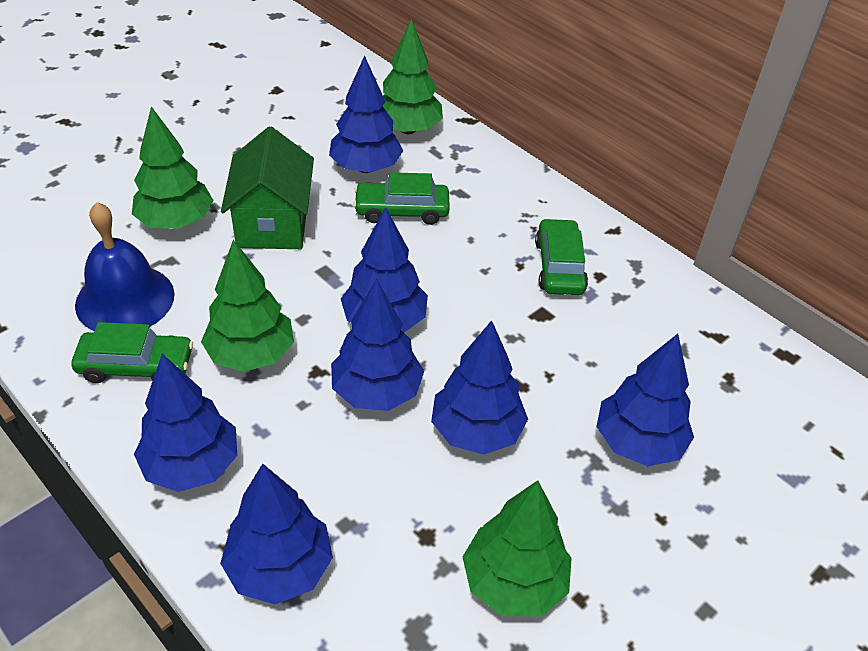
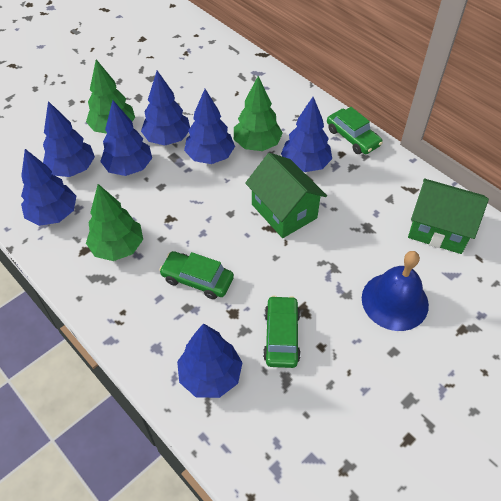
green house: [221,126,314,249] = 1 -> [245,153,327,238] [408,179,489,254] = 2
green tree: [132,106,214,229] [201,240,294,372] [383,19,443,134] [463,480,572,616] = 4 -> [86,59,135,134] [86,184,143,261] [234,76,283,151] = 3

